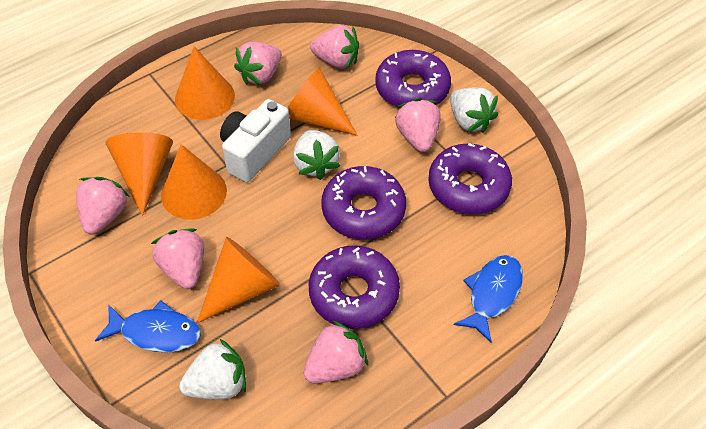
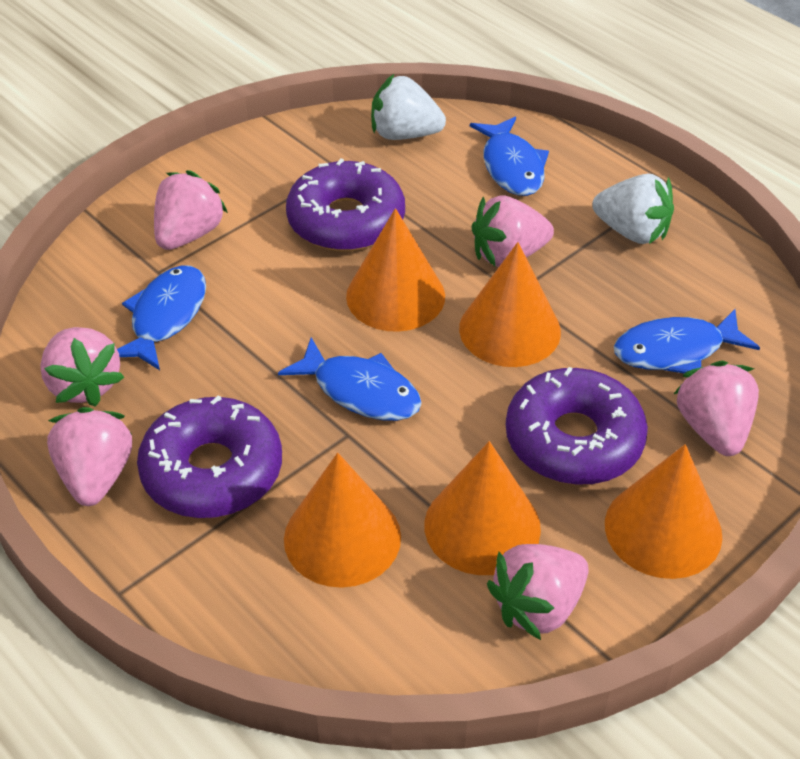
blue fish: [95,300,201,352] [454,255,523,342] = 2 -> [117,265,206,370] [278,337,422,421] [470,117,549,196] [614,309,760,374] = 4
purple donut: [309,245,400,329] [321,166,406,240] [375,50,451,107] [428,143,512,214] = 4 -> [137,395,282,518] [286,158,405,251] [506,367,648,485] = 3
white camera: [220,99,291,182] = 1 -> none = 0
white strawberry: [179,339,246,399] [293,130,340,180] [450,88,498,133] = 3 -> [371,74,446,140] [592,174,674,244] = 2

